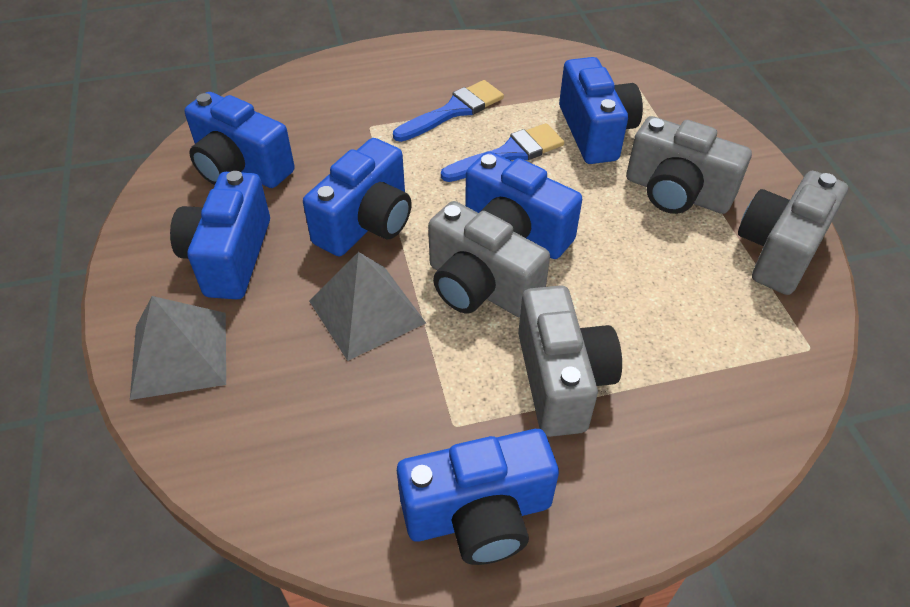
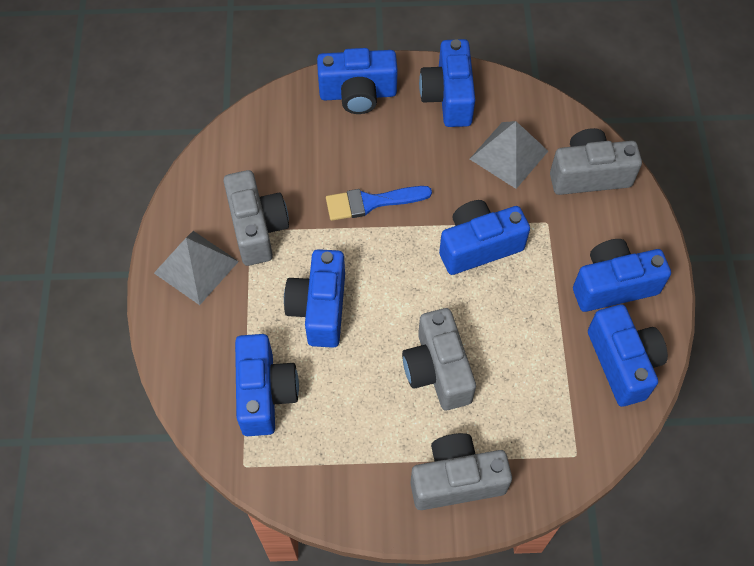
blue brush: [393,80,504,142] [441,123,564,182] = 2 -> [326,186,432,221] = 1
blue camera: [170,171,270,299] [184,92,295,188] [303,138,412,256] [397,429,559,565] [465,151,582,259] [559,57,643,164] = 6 -> [235,334,299,436] [284,249,345,348] [317,48,398,114] [419,39,475,127] [439,200,530,275] [573,239,671,312] [588,304,668,407] = 7

